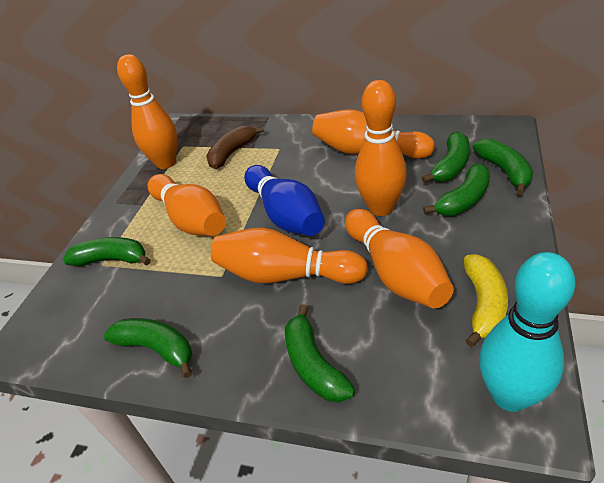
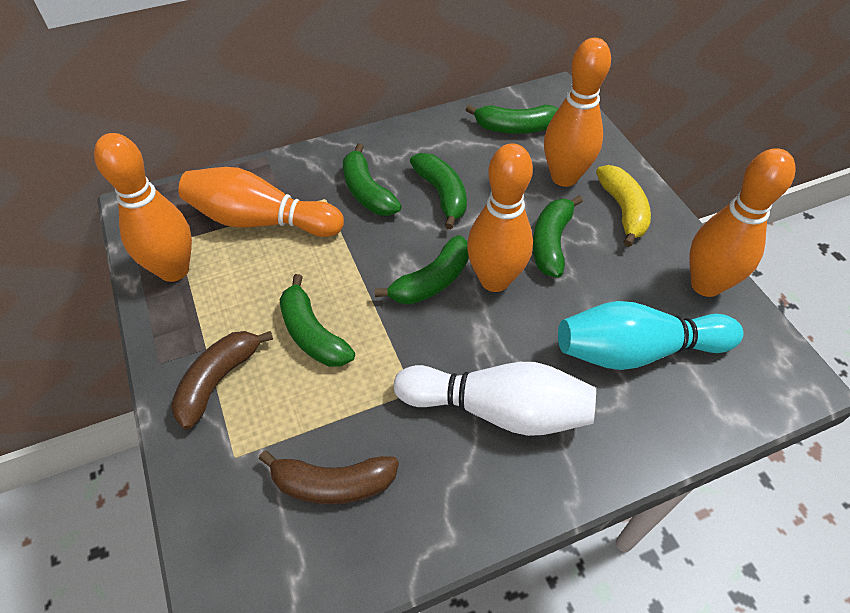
blue bowling pin: [244,165,325,236] = 1 -> none = 0
brown banana: [206,125,264,169] = 1 -> [171,331,273,430] [259,451,399,504] = 2
orange bowling pin: [117,54,177,169] [147,174,226,236] [211,228,368,284] [312,110,435,159] [345,209,454,309] [355,80,407,216] = 6 -> [94,133,192,282] [179,167,344,237] [467,143,533,292] [544,38,611,187] [689,148,796,297] = 5
white bowling pin: none = 0 -> [394,362,596,436] = 1

